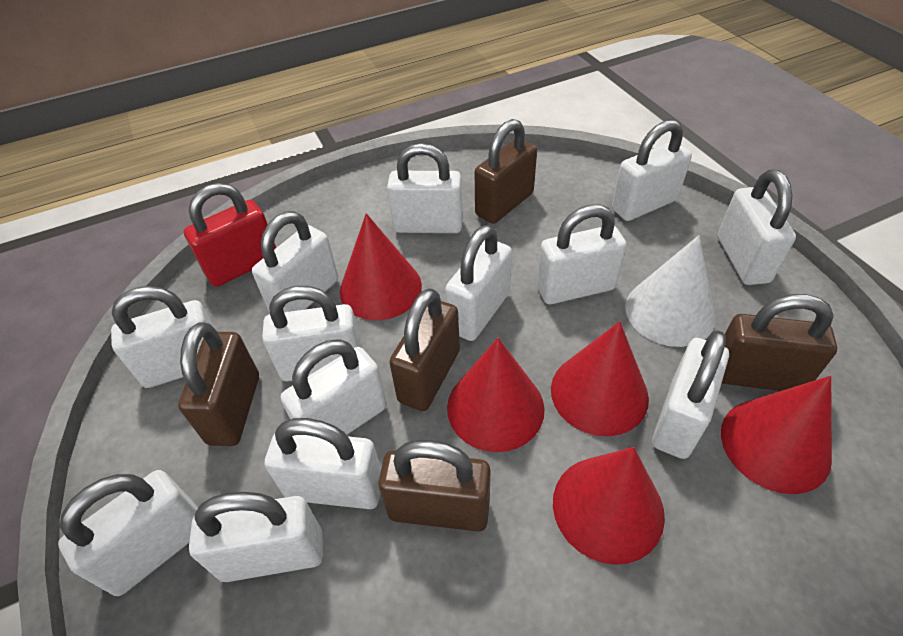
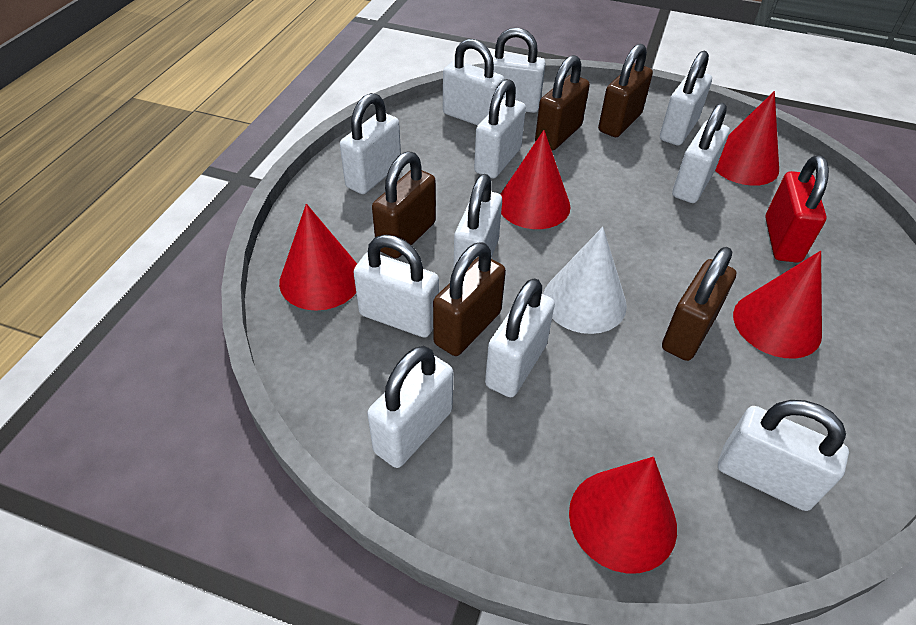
white padlock: [58,470,198,596] [111,286,217,388] [189,492,323,582] [252,211,338,312] [262,286,362,381] [265,418,381,509] [281,339,387,435] [387,143,463,233] [445,225,512,341] [537,204,627,304] [612,120,692,221] [652,331,729,459] [718,170,796,285] = 13 -> [340,93,401,194] [353,235,439,338] [367,346,453,468] [443,39,504,125] [453,174,502,269] [474,79,526,178] [484,28,546,113] [485,278,555,397] [660,51,712,146] [672,102,730,203] [718,400,849,511] = 11

